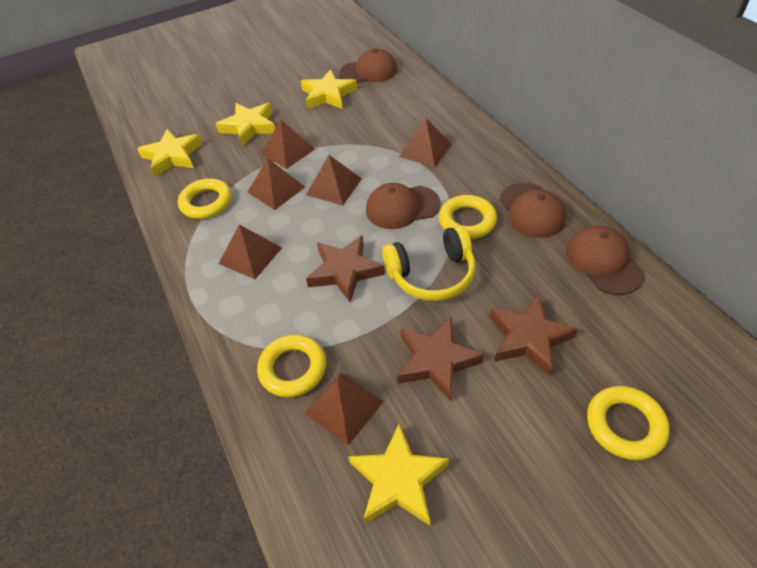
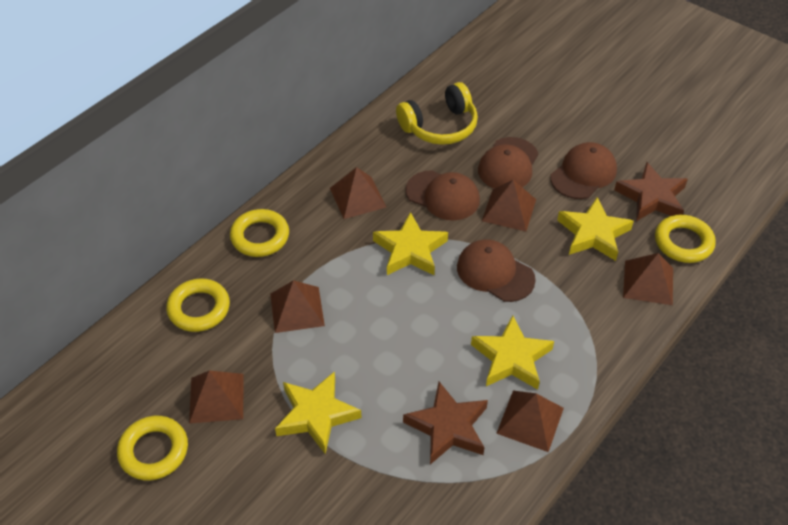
brown star: [306,235,385,302] [397,317,484,401] [489,295,578,376] = 3 -> [403,382,488,464] [614,162,688,221] = 2

